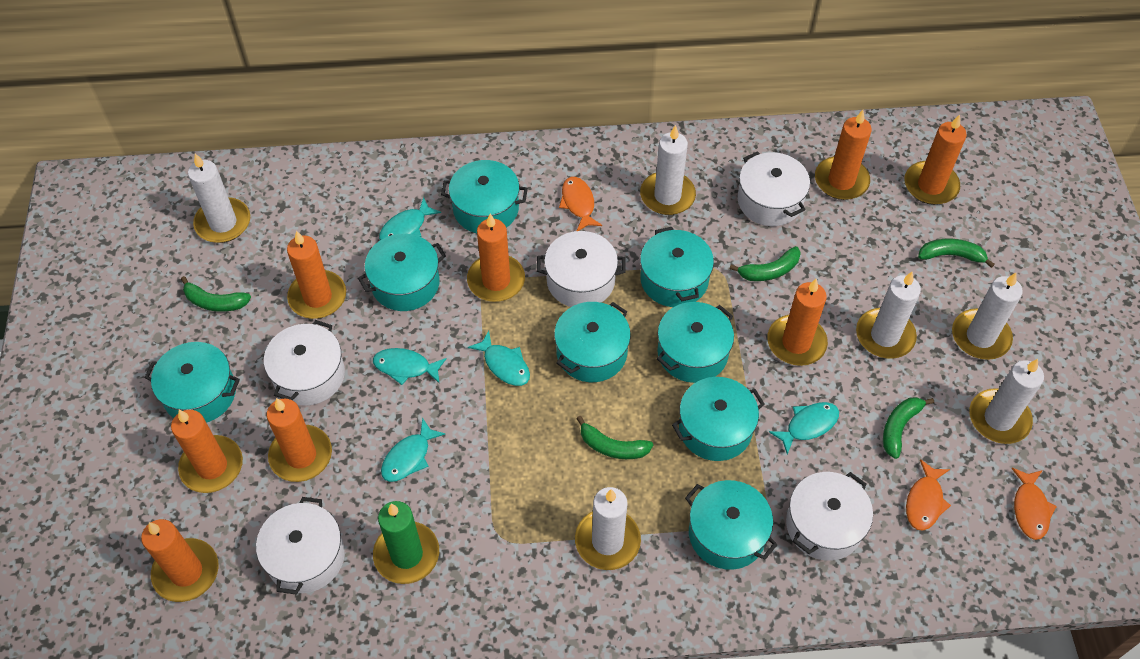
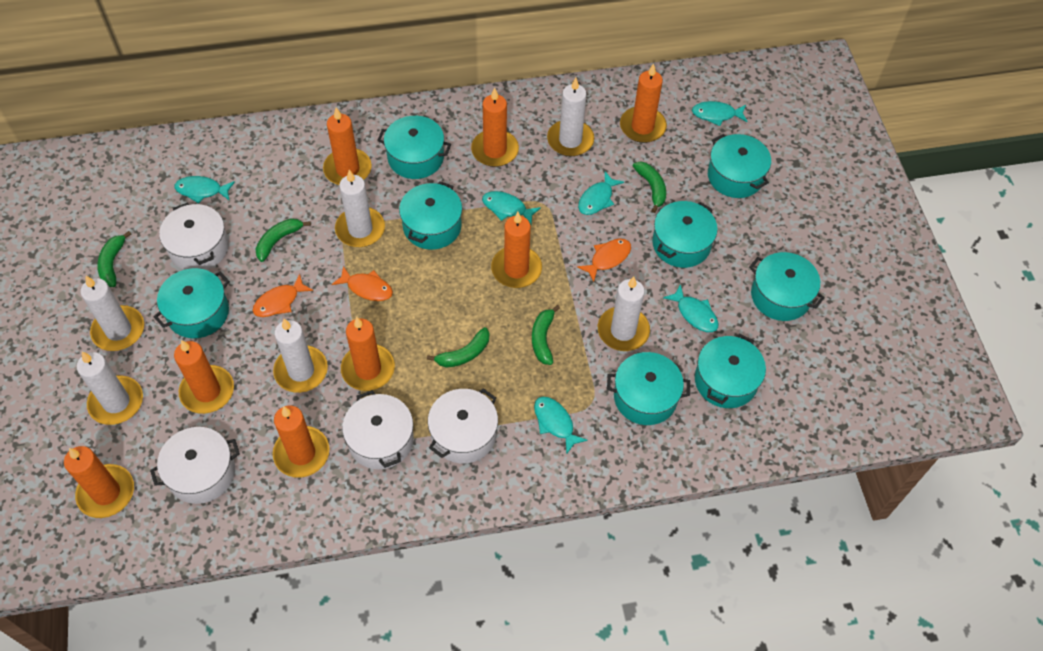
green candle: [373,501,439,584] = 1 -> none = 0
turquoise fish: [373,348,447,385] [379,197,441,240] [381,418,445,482] [468,331,530,386] [769,402,839,454] = 5 -> [175,176,235,204] [482,191,541,225] [534,397,588,455] [578,172,624,215] [663,284,718,332] [692,101,748,126] = 6
white pot: [256,497,345,595] [264,320,345,406] [537,231,626,307] [737,151,810,226] [786,472,873,561] = 5 -> [150,427,240,504] [159,203,229,270] [342,390,414,469] [428,388,498,463] = 4

